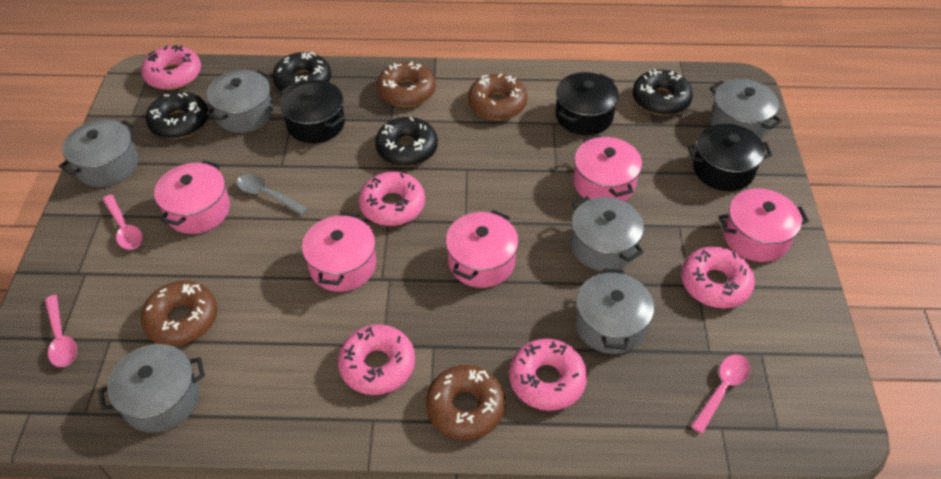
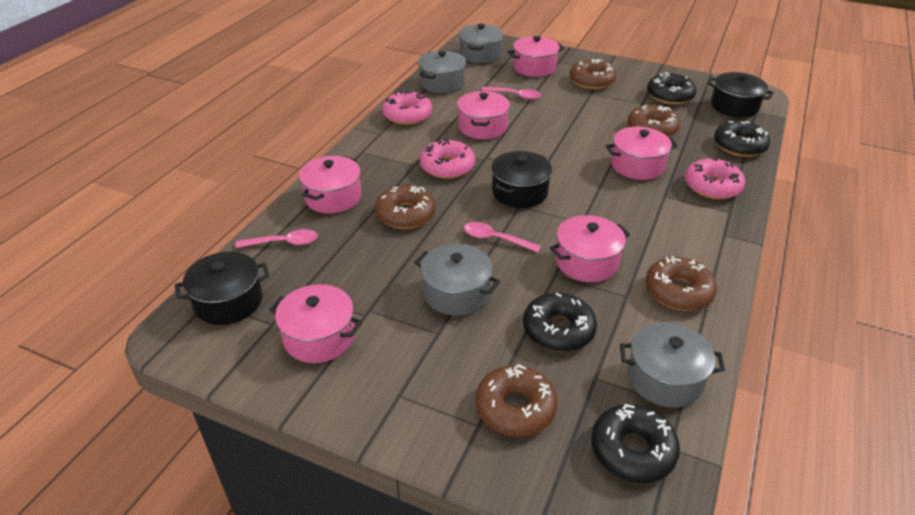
brown donut: [141,281,217,346] [377,62,436,107] [426,365,506,440] [468,74,527,120] = 4 -> [375,185,436,229] [475,364,557,437] [569,59,616,89] [627,105,680,137] [645,256,717,311] = 5
grey pot: [59,120,138,187] [98,344,205,433] [206,70,273,133] [571,196,644,271] [575,268,654,354] [710,79,782,139] = 6 -> [414,244,500,316] [418,51,466,93] [459,24,504,63] [620,322,725,408] = 4
grey spoon: [237,174,309,215] = 1 -> none = 0
pink donut: [141,45,201,90] [338,324,415,395] [359,172,425,226] [509,339,587,411] [681,246,755,308] = 5 -> [382,90,432,125] [420,139,475,179] [685,158,745,199] = 3
pink pot: [154,160,230,234] [302,212,376,292] [446,210,519,288] [573,135,642,201] [719,188,809,262] = 5 -> [269,284,362,363] [299,156,361,214] [457,91,510,139] [508,36,564,77] [550,215,630,282] [606,127,678,180] = 6

